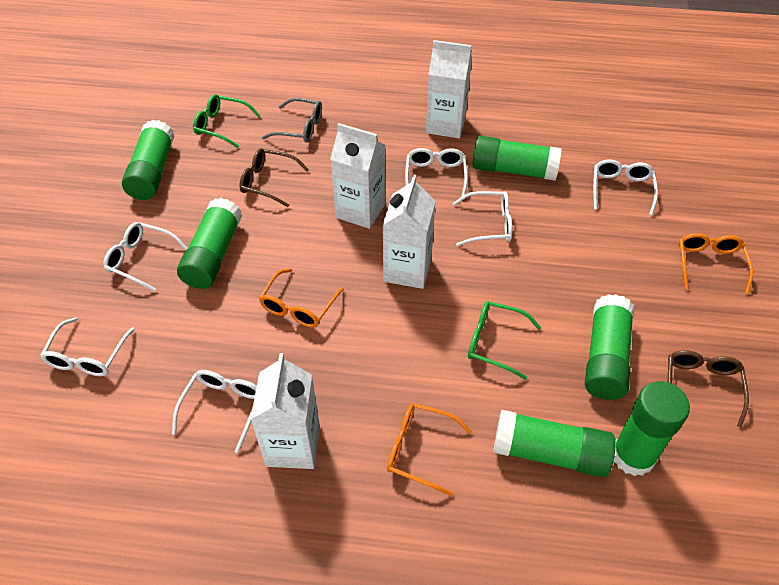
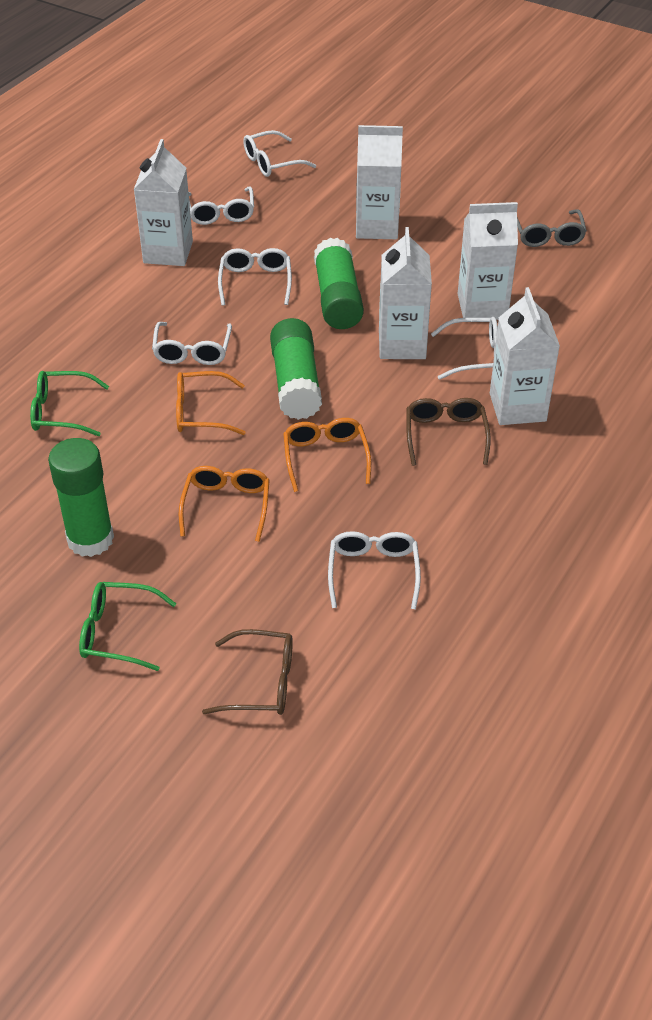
green glue stick: [122,120,174,200] [177,198,242,289] [472,136,562,181] [493,410,616,478] [585,294,634,400] [614,381,690,476] = 6 -> [48,438,114,557] [270,318,322,420] [314,238,364,329] = 3
white carton: [250,353,320,469] [330,123,386,229] [383,175,436,289] [426,40,472,138] = 4 -> [134,139,193,266] [356,125,403,239] [379,227,432,359] [458,202,518,320] [490,287,560,425] = 5

